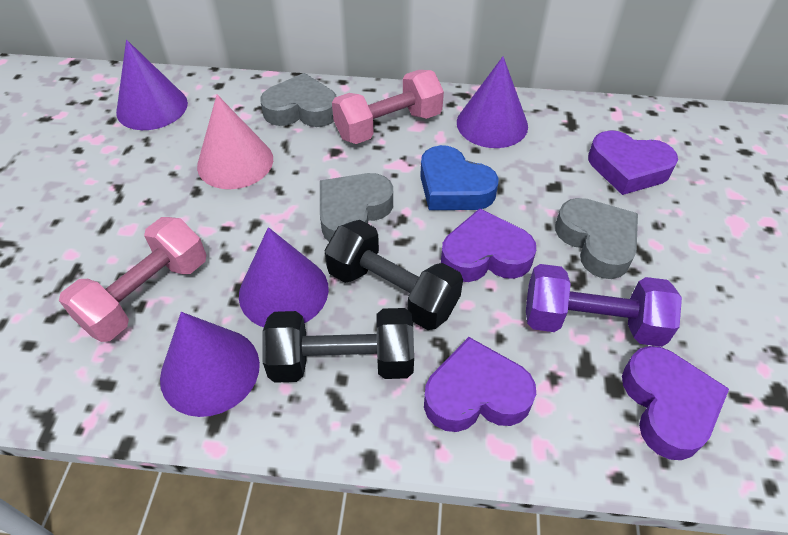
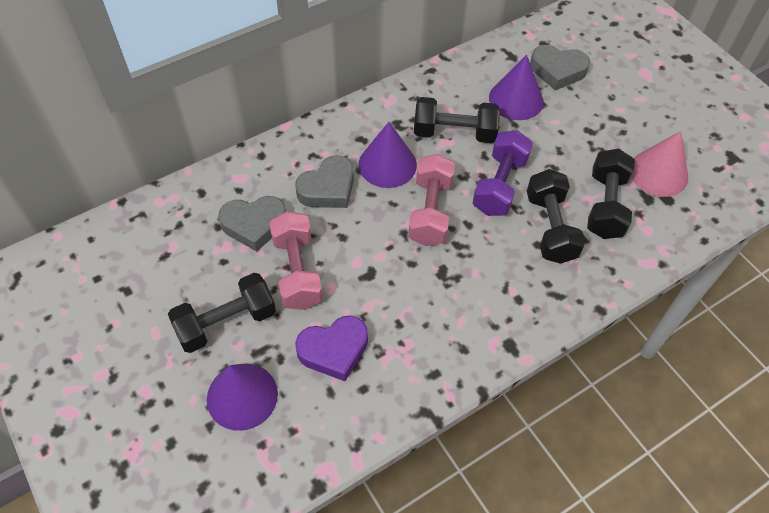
black dumbbell: [263,308,414,383] [324,220,463,330] = 2 -> [168,273,276,353] [414,97,500,143] [527,169,585,264] [587,149,635,239] = 4
blue heart: [420,145,499,210] = 1 -> none = 0
purple cone: [116,40,188,130] [160,312,260,417] [239,227,329,327] [457,57,528,148] = 4 -> [207,364,278,431] [359,122,417,188] [489,55,544,120] = 3
purple heart: [424,337,536,432] [441,208,536,282] [588,130,678,195] [622,346,729,460] = 4 -> [295,316,368,381] = 1

